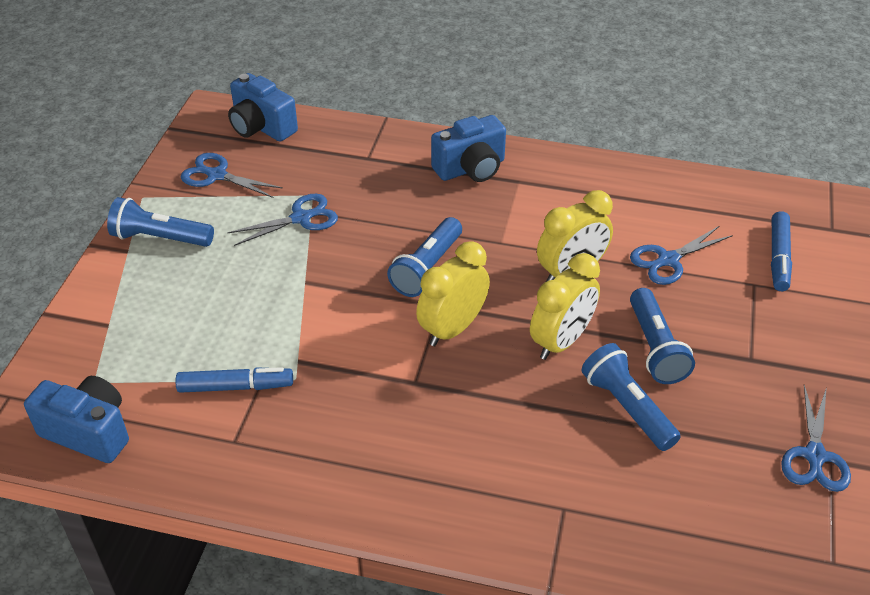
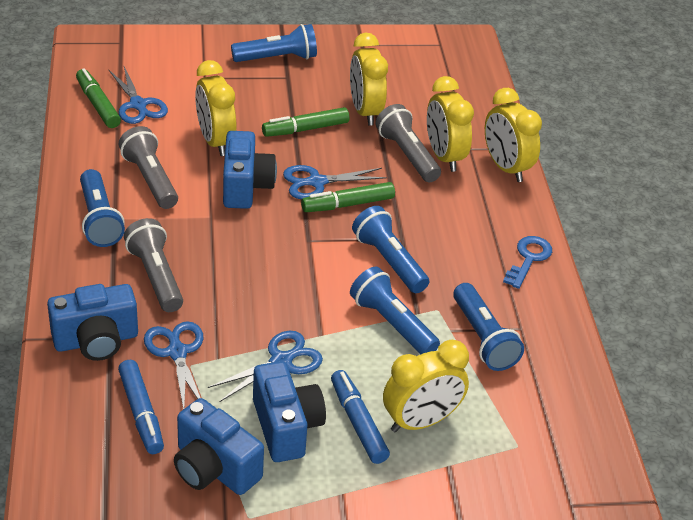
blue camera: [24,376,129,463] [228,73,298,141] [431,115,506,182] = 3 -> [47,284,138,361] [174,398,264,495] [223,131,277,209] [253,361,326,462] = 4
blue flashlight: [107,197,214,247] [387,217,462,297] [581,343,681,451] [630,288,695,384] = 4 -> [80,169,125,247] [231,24,317,62] [350,267,440,354] [352,206,429,293] [453,283,524,371] = 5
blue key: none = 0 -> [503,236,552,289] = 1
green marker: none = 0 -> [76,68,121,128] [262,107,349,137] [301,182,395,212] = 3
grey flashlight: none = 0 -> [119,126,178,209] [124,218,183,312] [376,104,441,182] = 3
yellow clock: [416,241,490,346] [530,253,600,360] [537,190,613,282] = 3 -> [195,60,236,156] [350,33,388,126] [383,340,469,432] [427,76,474,172] [485,88,542,182] = 5

